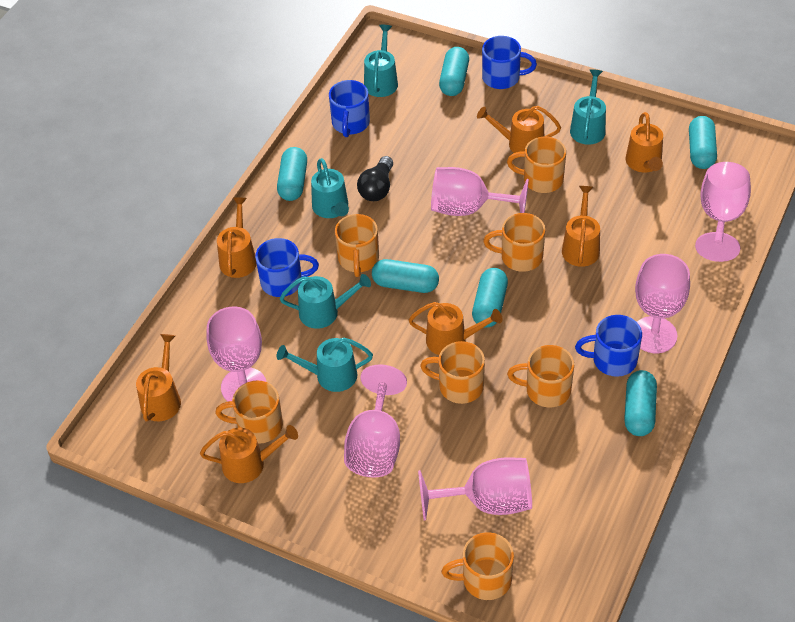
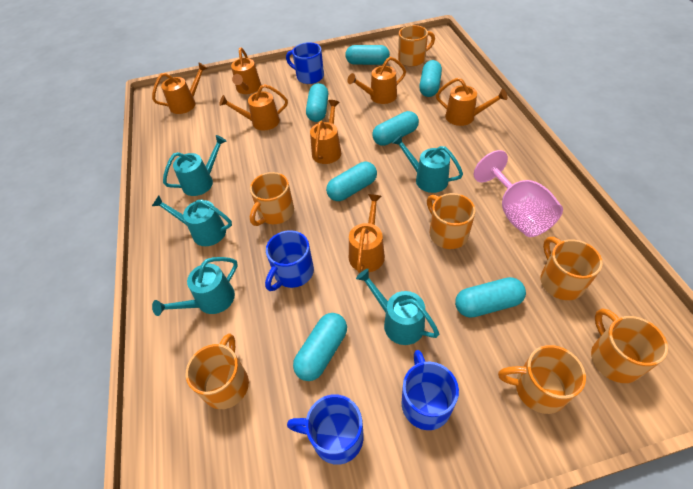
black light bulb: [357,156,393,201] = 1 -> none = 0
pink goblet: [207,306,266,401] [344,364,407,477] [418,457,532,520] [431,167,529,216] [635,254,690,353] [695,162,751,262] = 6 -> [474,150,563,237] = 1
turquoise capsule: [277,147,307,201] [372,259,439,293] [439,47,469,96] [472,268,508,328] [624,370,657,436] [689,116,717,169] = 6 -> [293,313,347,381] [306,83,328,122] [326,162,377,201] [345,45,390,65] [372,111,419,146] [419,60,442,97] [455,277,526,318] = 7

